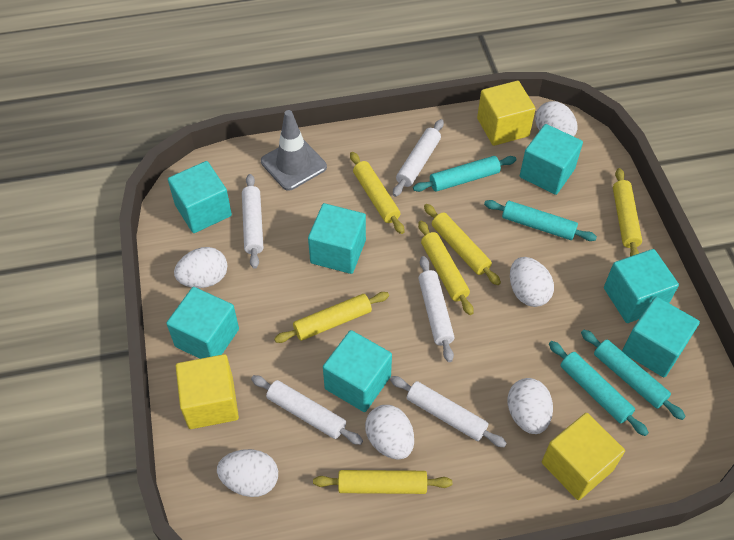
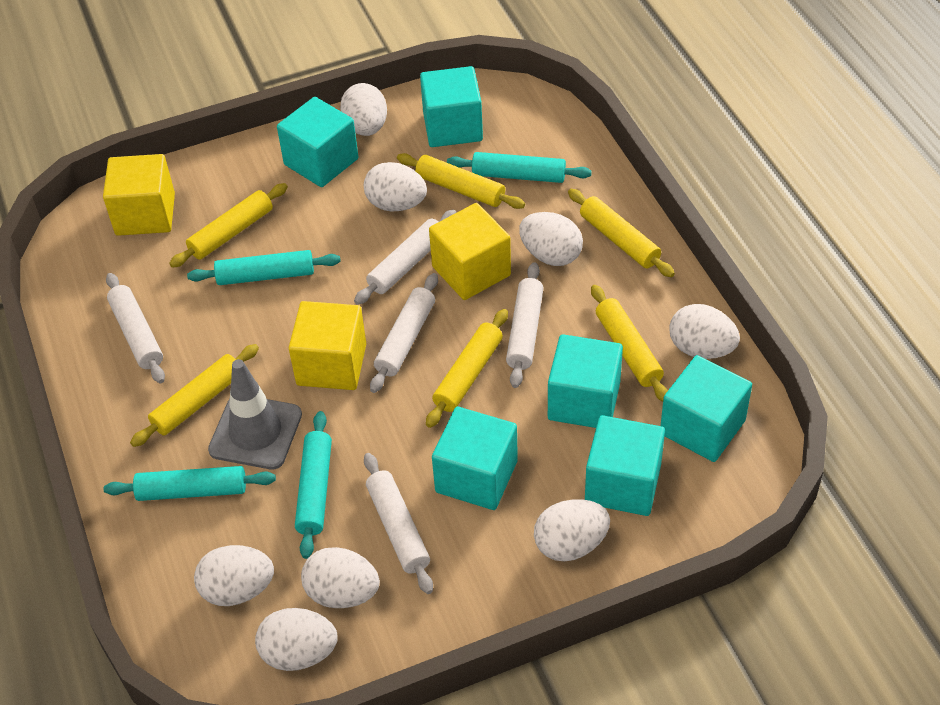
turquoise cube: [166,287,239,359] [168,161,232,233] [308,203,366,274] [323,330,392,412] [520,124,583,195] [604,249,679,323] [622,297,700,377] = 7 -> [277,97,358,187] [420,66,483,147] [432,407,518,510] [548,334,623,428] [585,415,665,516] [660,355,752,462] = 6
white egg: [174,247,228,288] [217,449,278,497] [365,405,414,460] [507,378,553,434] [510,257,554,307] [535,101,577,136] = 6 -> [194,545,274,606] [255,608,338,671] [301,547,380,608] [340,83,387,136] [364,162,427,211] [519,212,583,266] [534,499,610,561] [669,304,740,359] = 8

